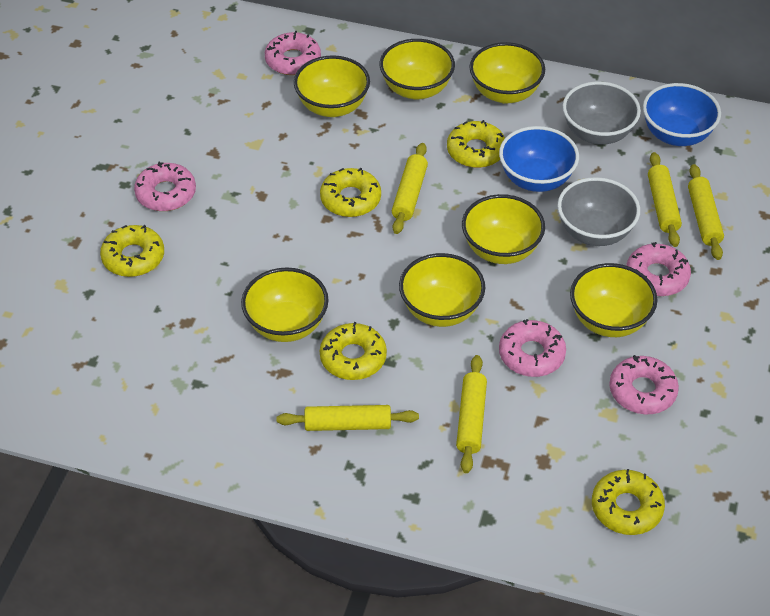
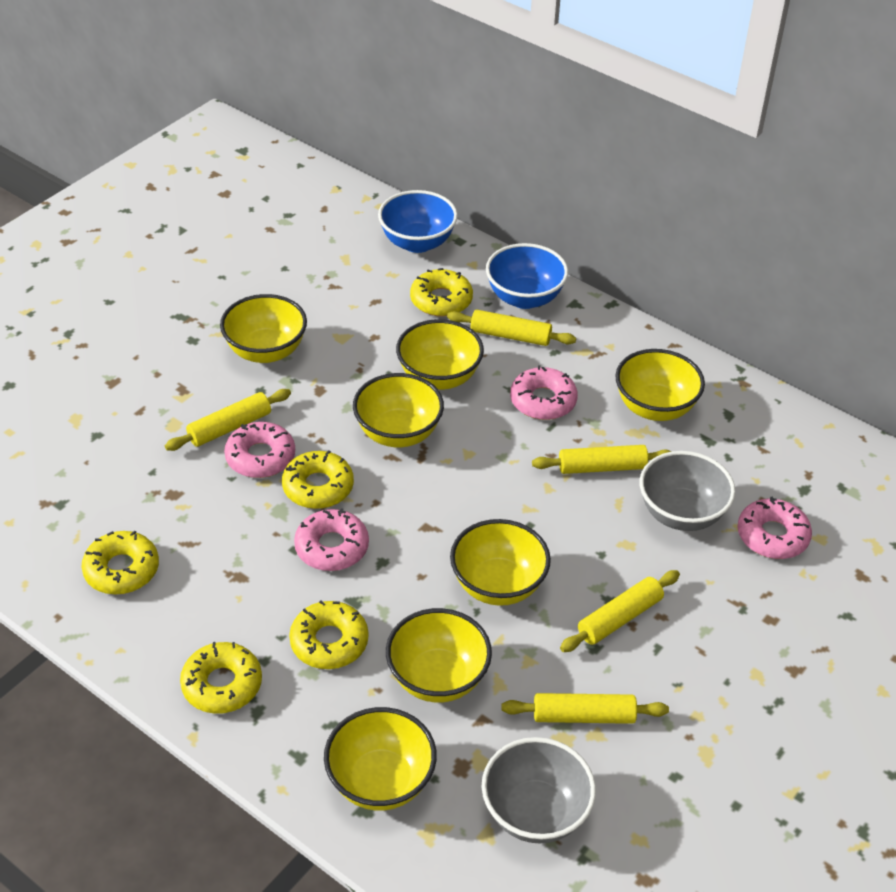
pink donut: [134,161,196,211] [265,31,321,75] [499,319,566,377] [609,355,679,414] [626,242,691,296] = 5 -> [224,422,295,478] [294,508,369,571] [510,365,578,420] [738,497,812,559] = 4

